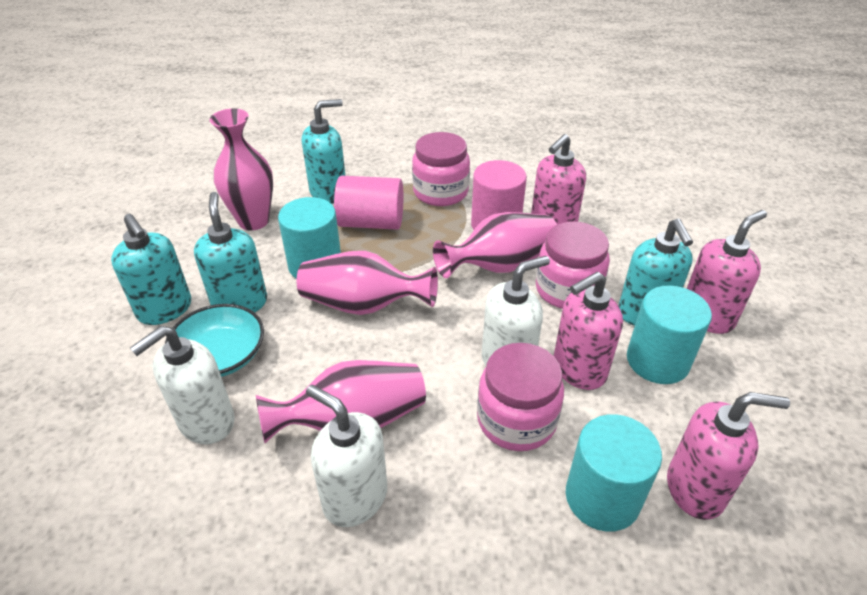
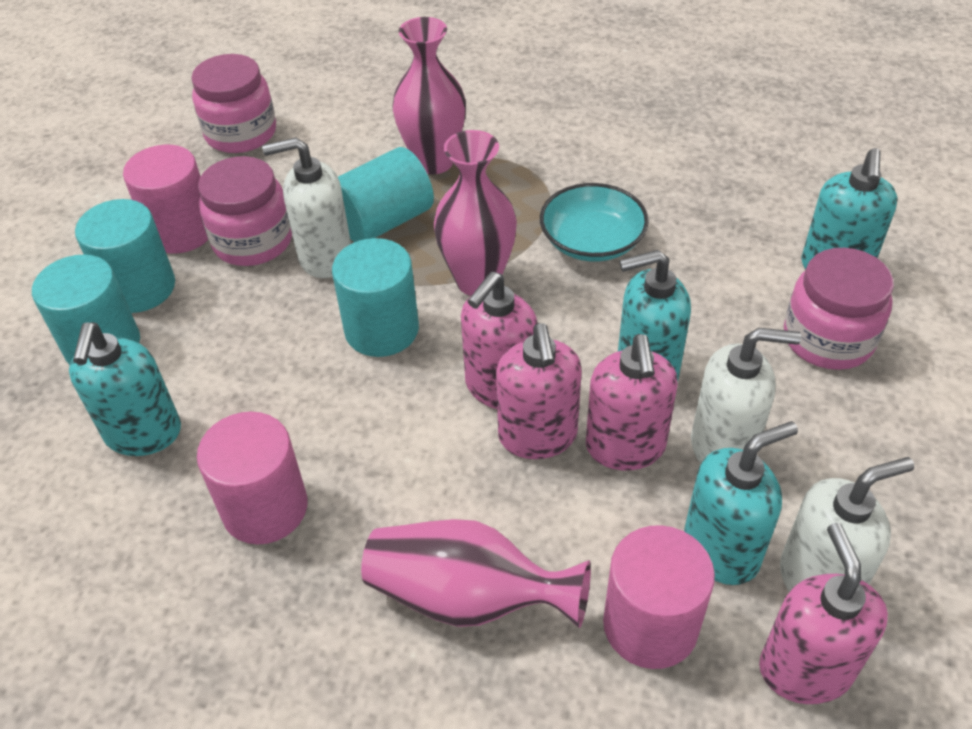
pink cylinder: [334,176,403,230] [471,160,527,230] = 2 -> [123,145,208,254] [197,412,308,545] [603,525,715,669] = 3
pink vase: [210,108,273,231] [256,360,426,444] [297,251,438,315] [433,212,557,278] = 4 -> [361,519,591,628] [392,17,466,174] [433,130,517,296] = 3
turquoise cylinder: [278,197,341,279] [566,414,662,532] [627,285,712,384] = 3 -> [32,255,140,365] [75,199,175,313] [332,238,419,357] [338,147,434,242] = 4

